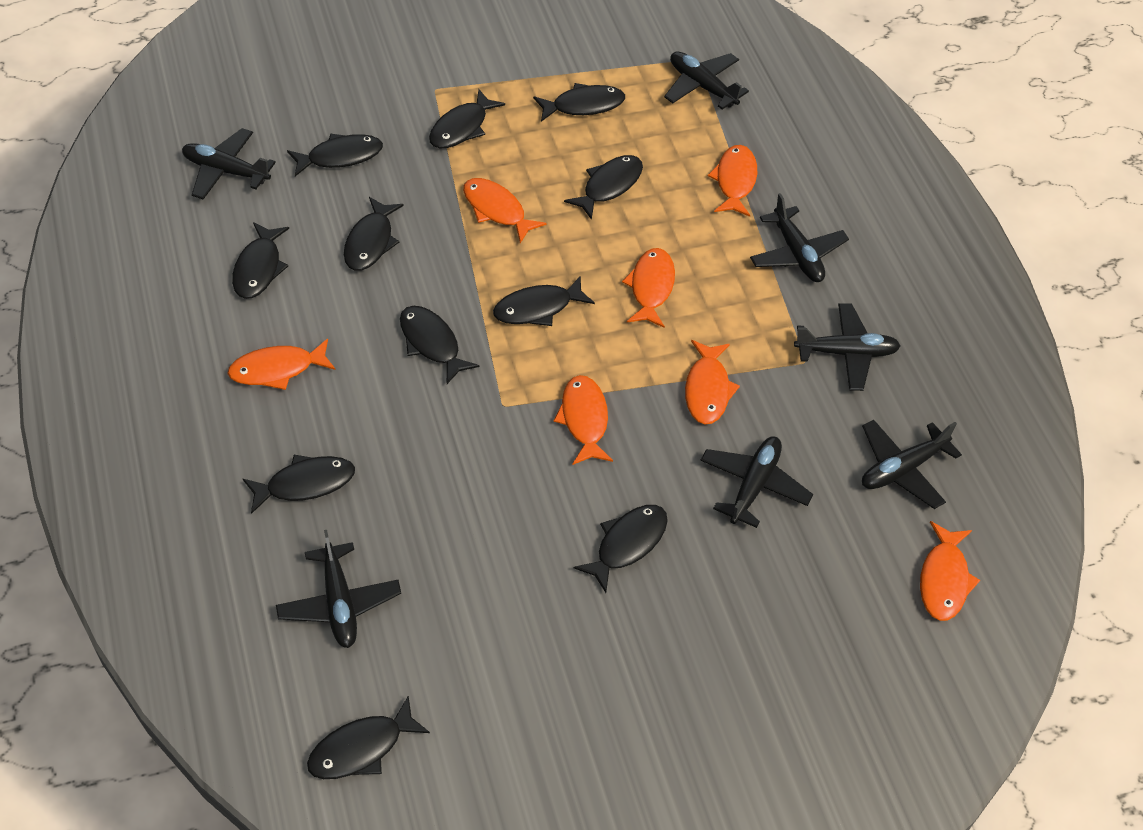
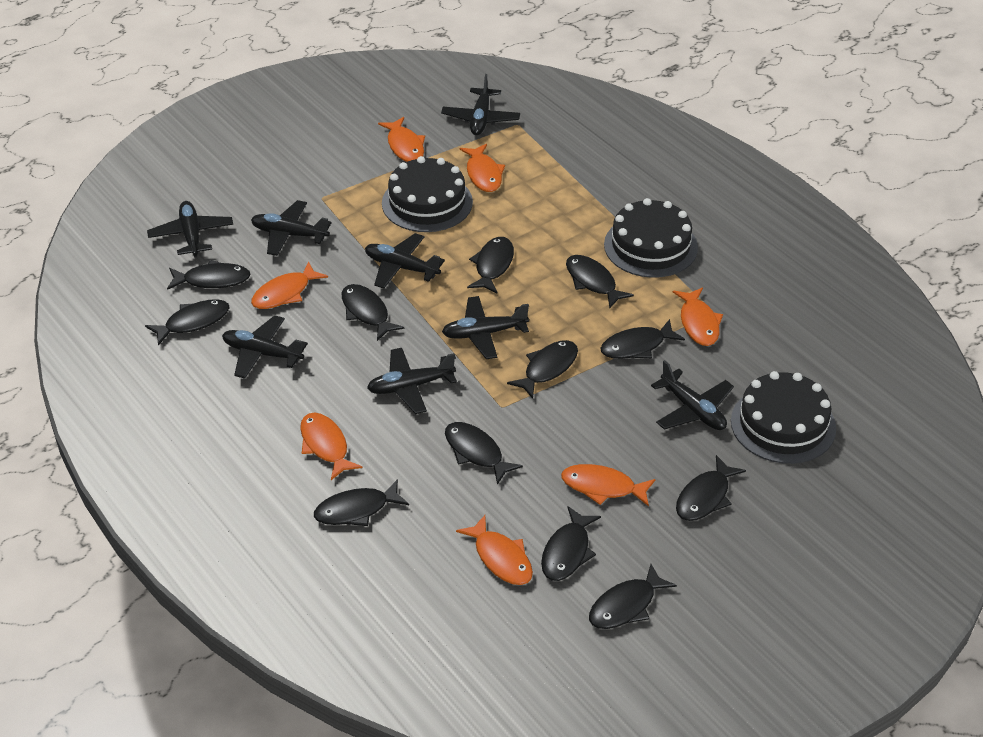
black cake: none = 0 -> [382,156,473,232] [604,198,698,278] [731,371,836,464] = 3
black fish: [232,222,289,299] [243,455,355,514] [287,134,383,176] [307,696,430,779] [344,197,404,271] [400,306,479,384] [429,89,505,149] [493,275,595,326] [533,83,625,122] [564,155,643,220] [574,505,668,593] = 11 -> [145,299,230,346] [167,260,250,290] [314,479,409,526] [341,284,404,341] [445,422,523,485] [467,237,514,293] [507,340,578,399] [541,506,601,581] [566,255,634,309] [589,564,677,629] [600,319,685,359] [676,455,746,521] = 12
black plane: [182,128,276,199] [276,530,401,648] [664,52,749,110] [700,437,813,528] [750,193,849,282] [794,303,900,391] [862,420,962,509] = 7 -> [147,201,233,257] [222,315,308,379] [251,200,331,256] [365,233,445,289] [367,348,457,414] [441,74,520,135] [442,296,529,359] [651,360,734,430] = 8

